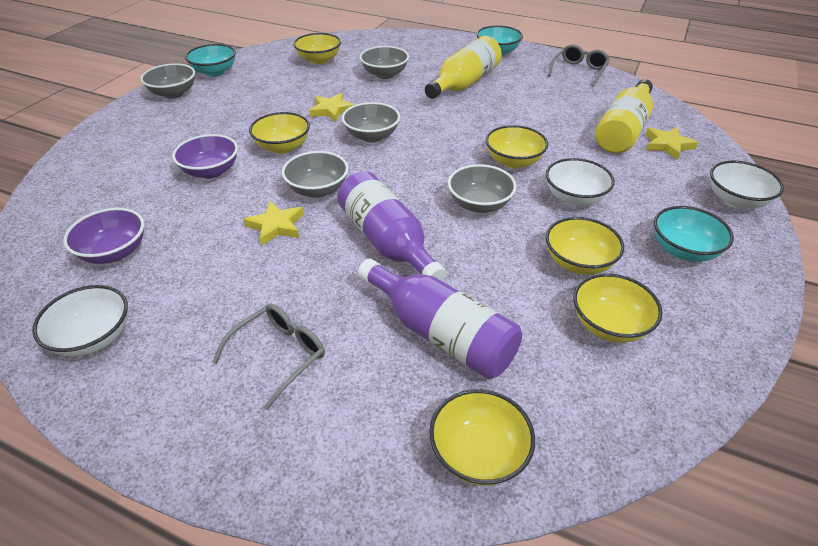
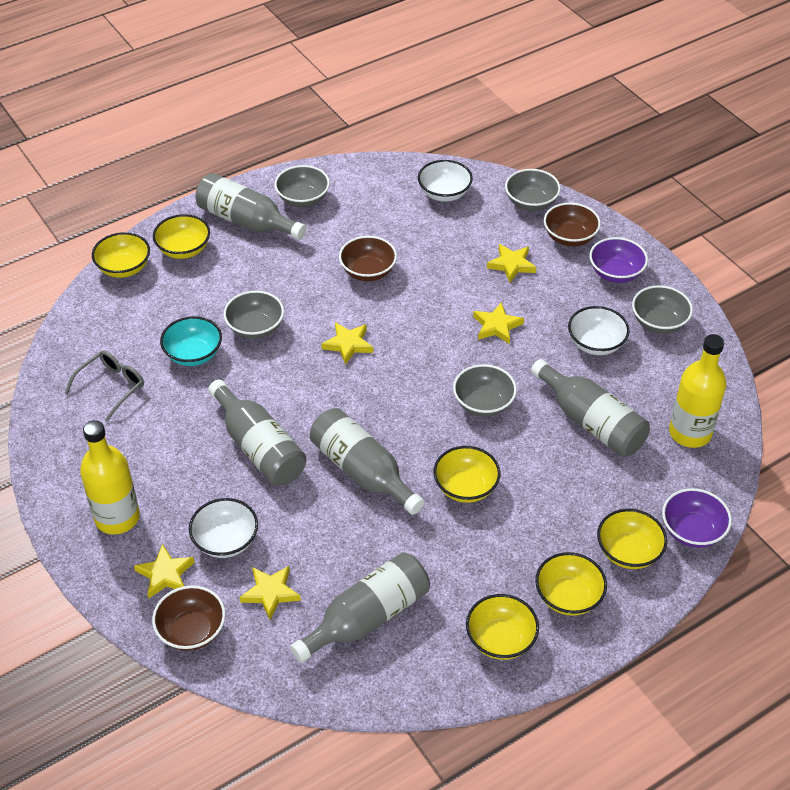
brown bowl: none = 0 -> [152,585,225,651] [339,236,397,281] [544,203,601,246] = 3
grey bottle: none = 0 -> [195,173,306,240] [208,379,306,486] [290,552,430,663] [310,408,425,515] [531,359,650,457] = 5
grey glasses: [212,304,325,410] [548,44,610,87] = 2 -> [65,351,144,422] = 1
purple bottle: [337,171,446,282] [358,258,522,379] = 2 -> none = 0
turquoise bowl: [185,44,236,77] [476,25,523,56] [654,206,734,262] = 3 -> [160,316,222,366] = 1
yellow star: [243,201,304,246] [309,93,355,122] [646,127,698,160] = 3 -> [134,544,195,598] [239,566,301,620] [321,322,373,365] [473,302,524,344] [487,244,537,282] = 5

